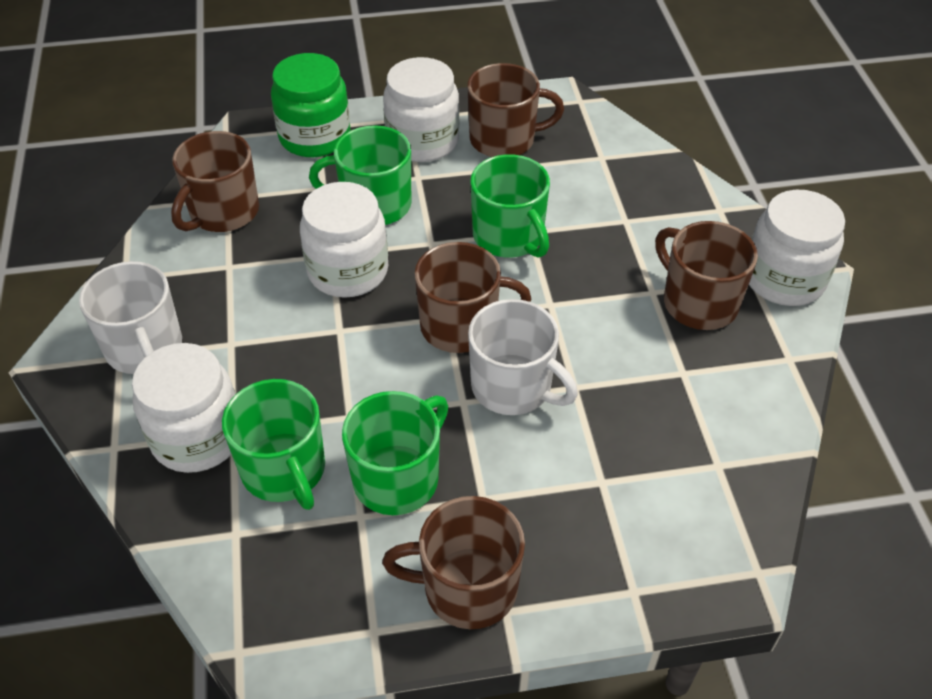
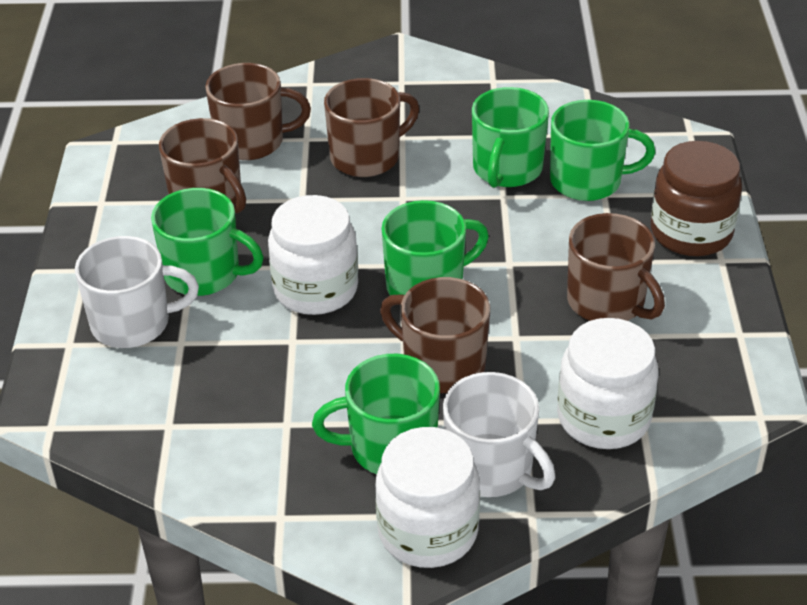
brown jar: none = 0 -> [651,141,742,256] = 1
green jar: [271,53,351,157] = 1 -> none = 0
green mug: [222,379,325,510] [309,125,411,225] [342,391,448,515] [471,154,550,258] = 4 -> [151,188,264,296] [312,354,440,474] [382,200,489,295] [472,87,549,188] [550,100,655,201] = 5
white jar: [132,343,235,473] [300,182,388,298] [383,57,459,162] [749,190,845,306] = 4 -> [268,195,358,315] [375,427,480,568] [557,318,658,449] = 3

